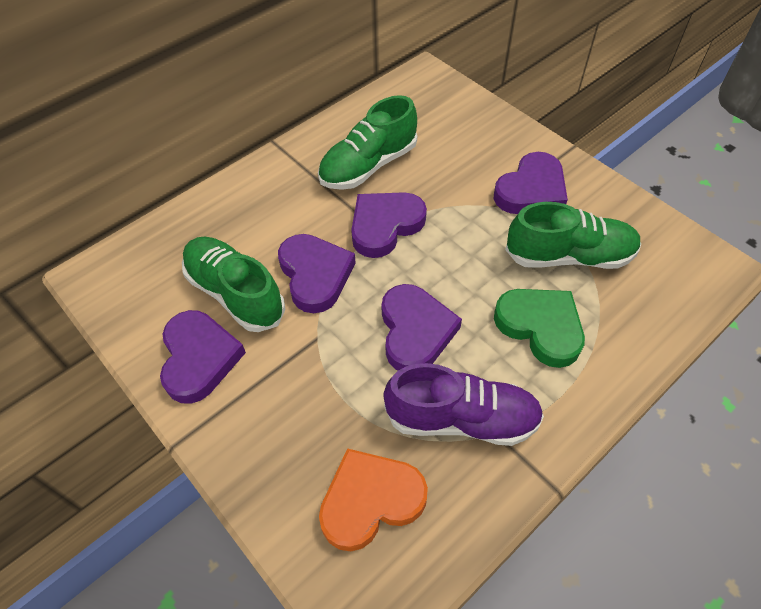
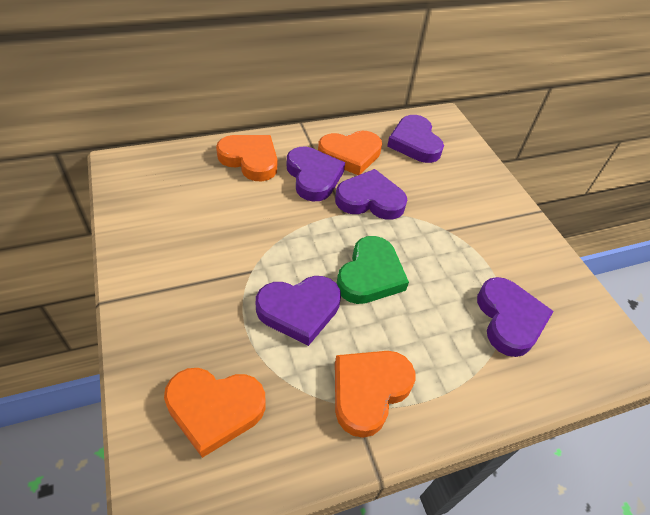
green shoe: [182,237,285,332] [318,95,417,190] [505,202,642,269] = 3 -> none = 0
orange heart: [319,448,428,551] = 1 -> [164,368,265,458] [216,135,277,182] [318,131,382,175] [335,351,415,438] = 4
purple shoe: [383,363,544,446] = 1 -> none = 0

